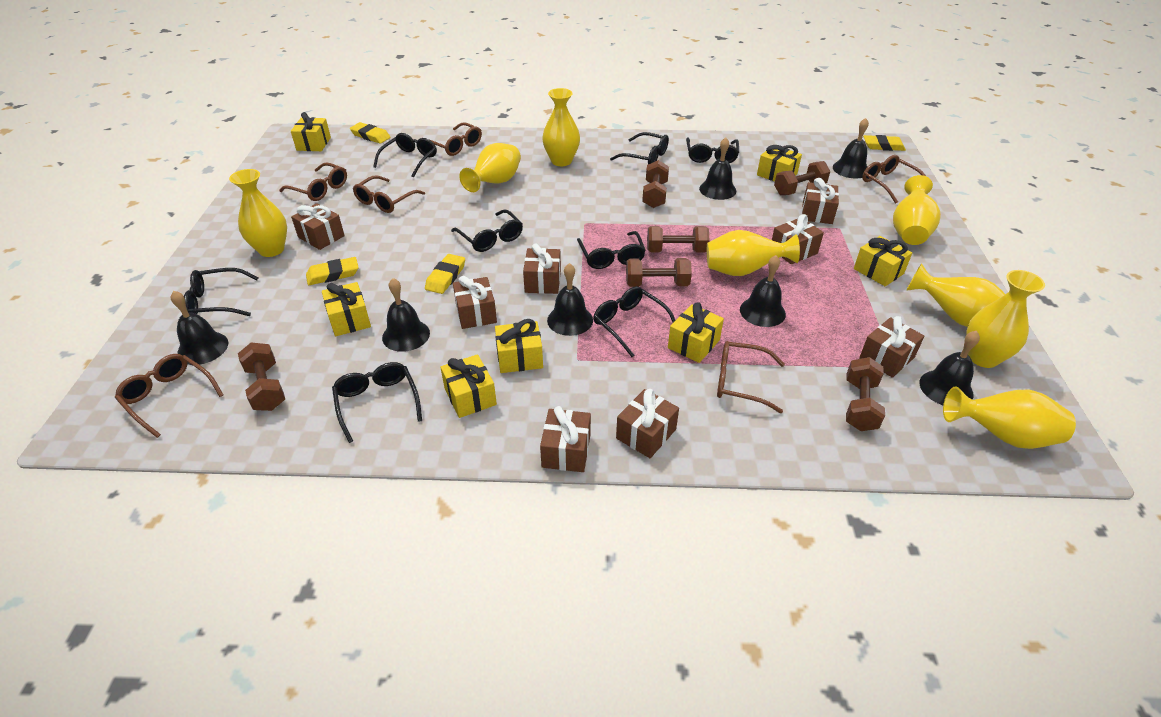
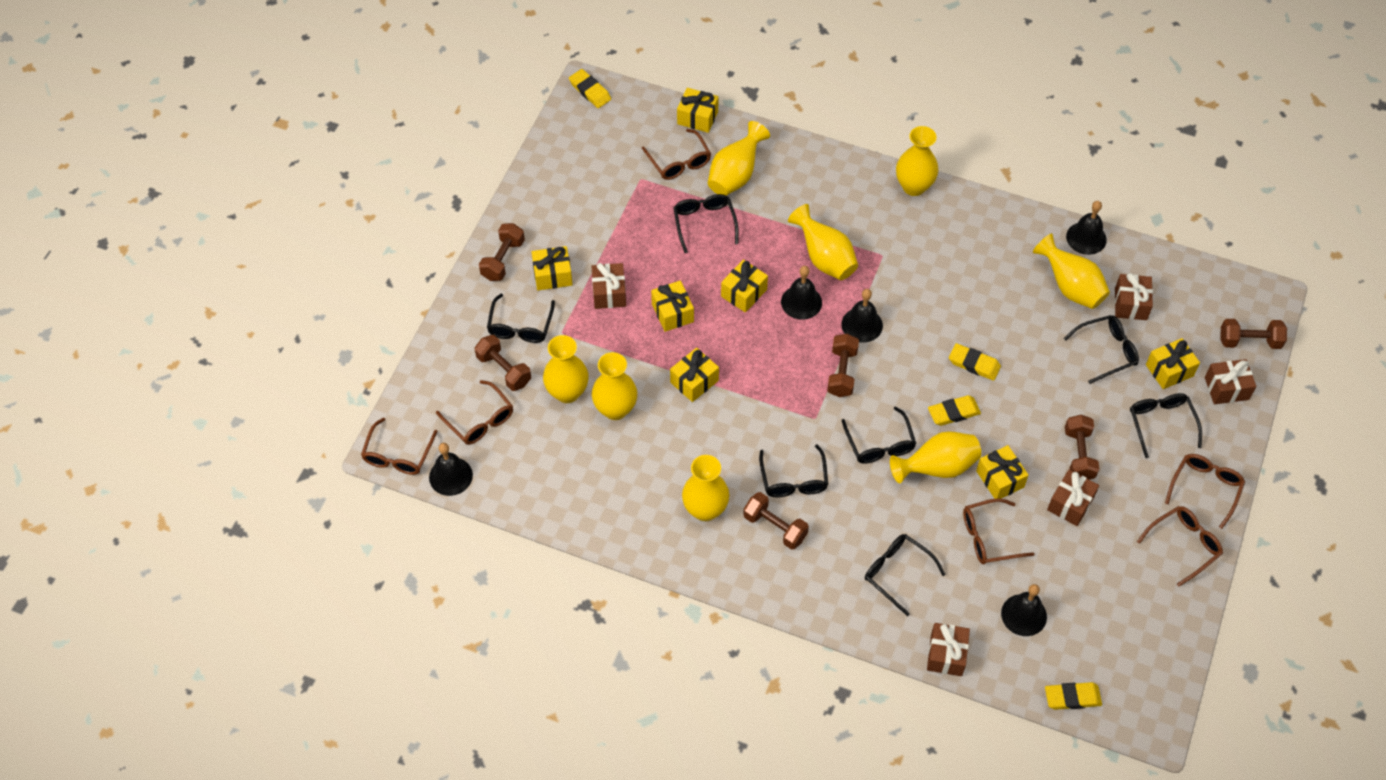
black bell: [171,291,228,365] [382,278,430,352] [547,263,593,336] [699,138,736,200] [740,255,786,327] [833,118,869,179] [919,331,980,405] = 7 -> [429,443,473,496] [781,266,822,320] [841,289,883,343] [1001,584,1047,636] [1066,201,1107,255] = 5
black glasses: [184,268,258,316] [332,362,422,443] [373,133,437,178] [451,209,523,252] [577,231,646,269] [593,286,676,357] [610,132,669,164] [686,137,739,163] = 8 -> [487,294,555,343] [674,194,739,253] [759,445,828,497] [842,407,916,464] [865,534,946,616] [1064,315,1139,384] [1130,393,1202,458] = 7
brown gift: [291,203,345,250] [453,276,497,329] [523,243,561,294] [540,406,591,472] [616,389,679,458] [772,214,824,264] [802,178,839,224] [859,316,924,378] = 8 -> [592,263,626,309] [927,623,970,676] [1047,469,1099,526] [1115,273,1153,320] [1205,359,1256,404] = 5

